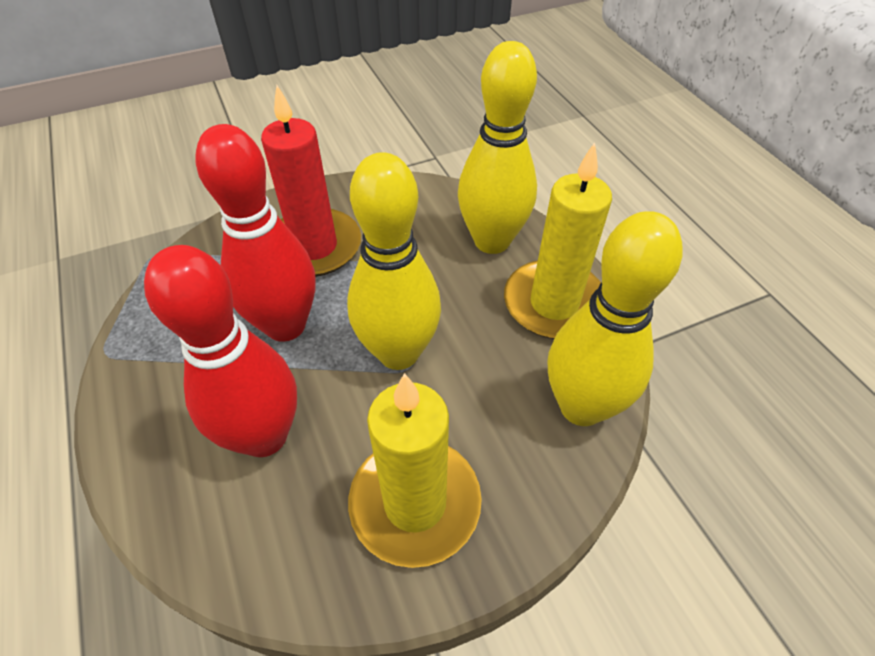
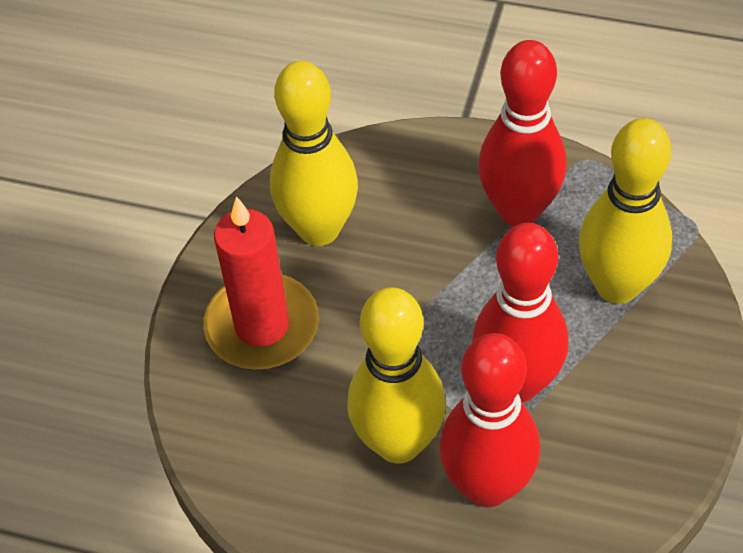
red bowling pin: [144,245,297,457] [196,124,315,342] = 2 -> [439,333,540,507] [472,223,569,403] [478,40,567,227] = 3
yellow candle: [348,373,482,568] [504,142,612,339] = 2 -> none = 0

